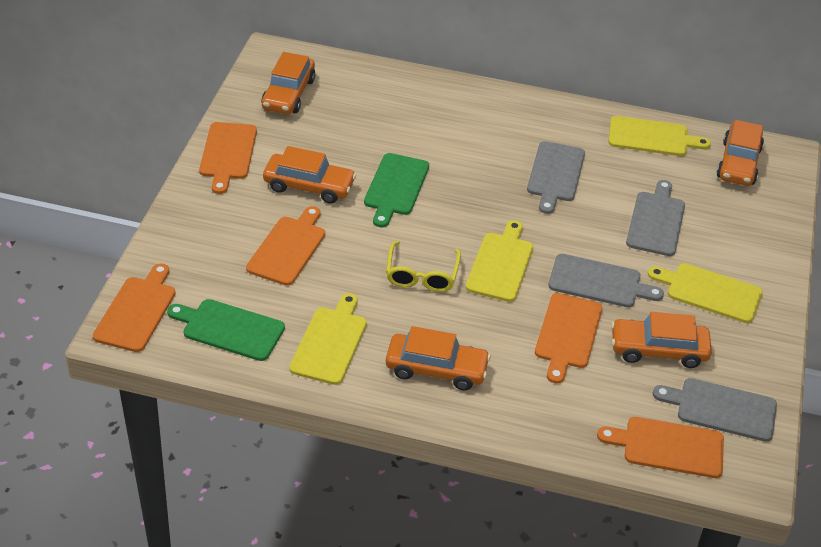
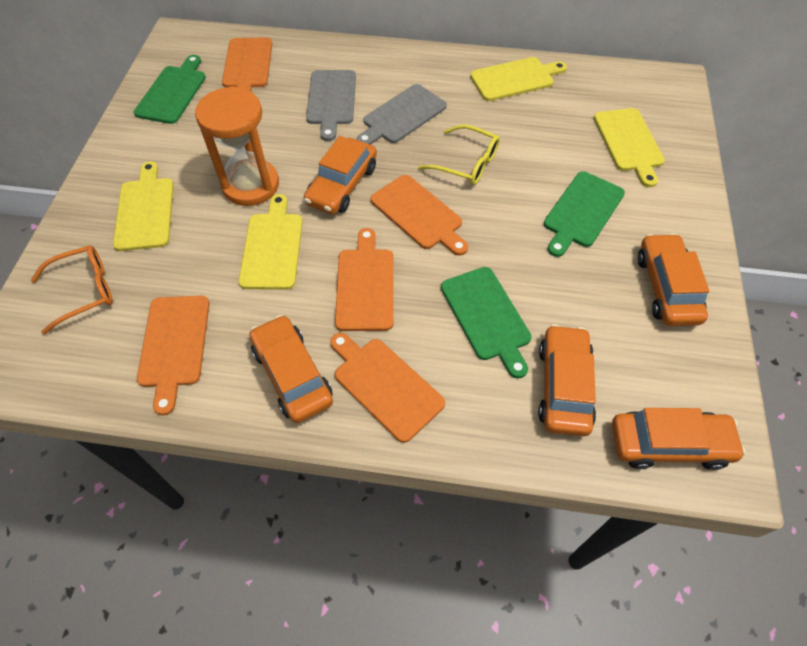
green cutting board: [167,299,285,361] [364,153,429,227] = 2 -> [134,55,206,124] [441,267,532,379] [544,171,625,257] = 3
grey cutting board: [527,141,585,214] [548,254,664,307] [626,180,685,256] [653,378,777,442] = 4 -> [306,70,356,141] [357,84,447,145] = 2
orange glasses: none = 0 -> [31,245,113,334] = 1
orange hourglass: none = 0 -> [195,86,279,206] = 1

